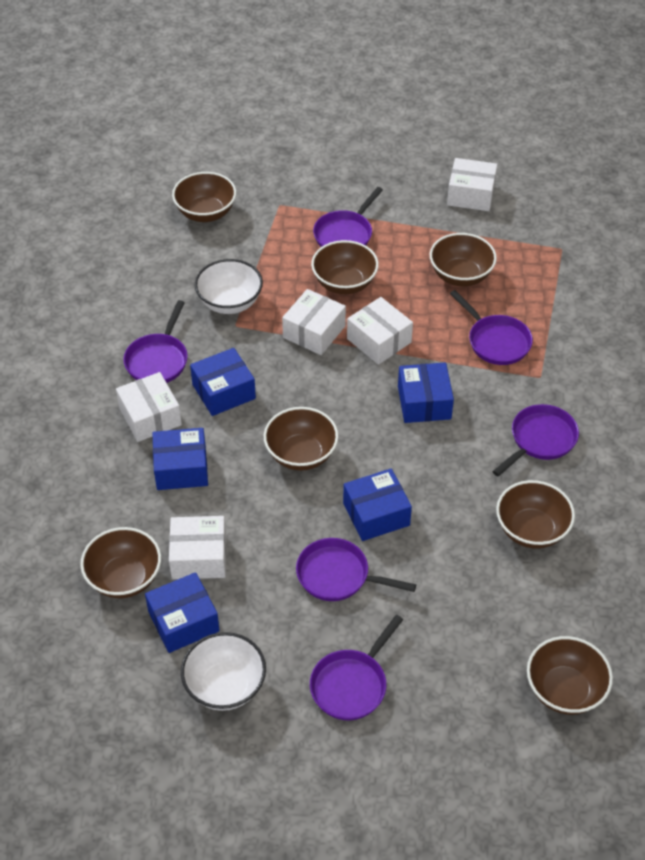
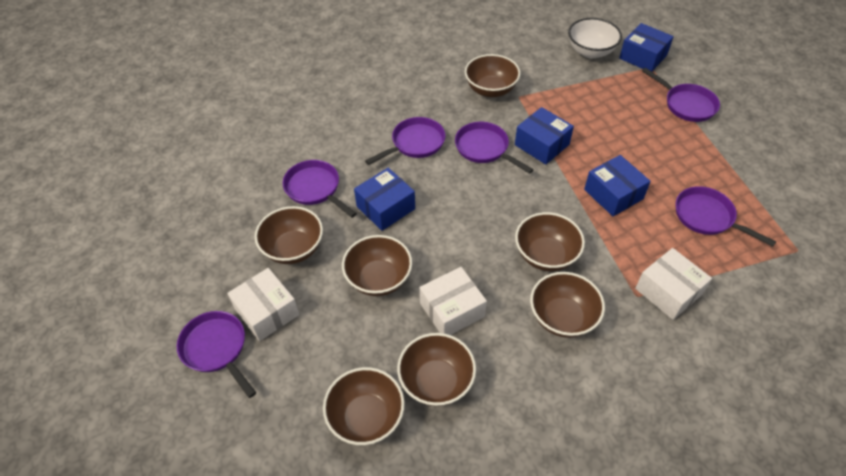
blue box: [145,572,220,653] [152,428,208,490] [190,348,256,416] [343,469,412,541] [398,363,454,423] = 5 -> [354,168,415,231] [515,107,574,165] [584,155,651,216] [619,23,674,72] = 4
white bowl: [181,632,266,711] [195,259,263,314] = 2 -> [568,18,622,58] = 1
white box: [116,372,182,442] [169,516,226,579] [282,289,346,355] [347,297,413,365] [447,158,498,211] = 5 -> [227,268,299,341] [419,267,487,335] [635,248,712,320] = 3

